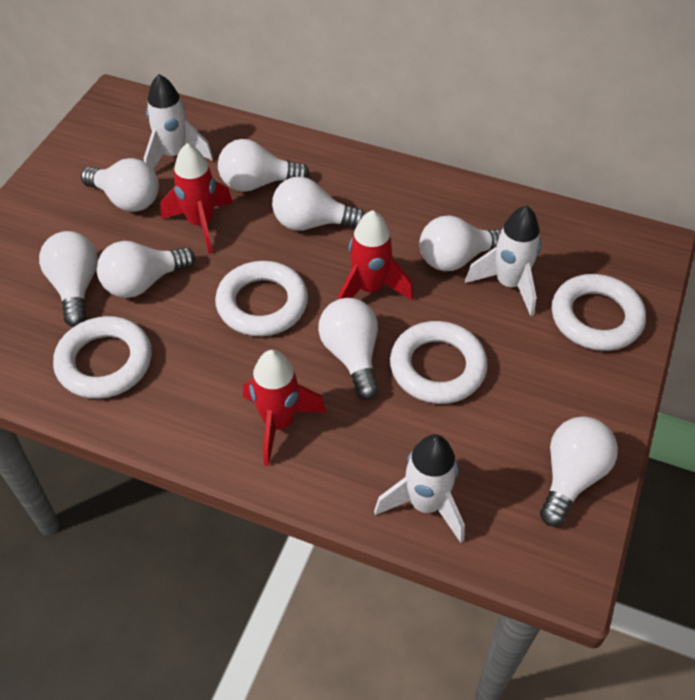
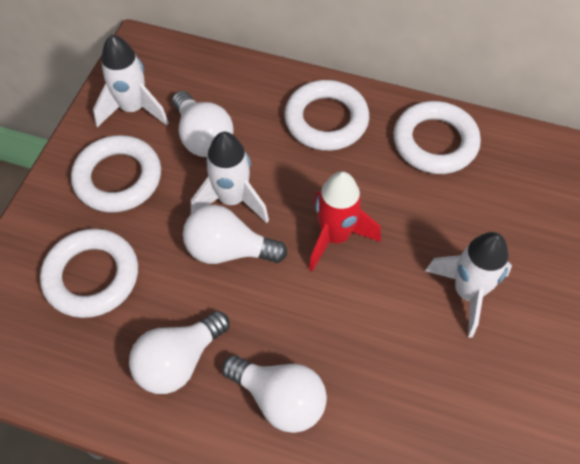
red rocket: [160,143,233,254] [243,350,327,466] [338,210,413,300] = 3 -> [309,171,381,271] = 1
white light bulb: [39,231,98,327] [81,158,159,212] [97,241,195,298] [218,139,310,192] [272,177,365,231] [318,298,379,400] [419,215,502,271] [540,416,618,526] = 8 -> [129,311,230,394] [172,91,234,157] [183,205,287,264] [222,355,327,433] = 4

